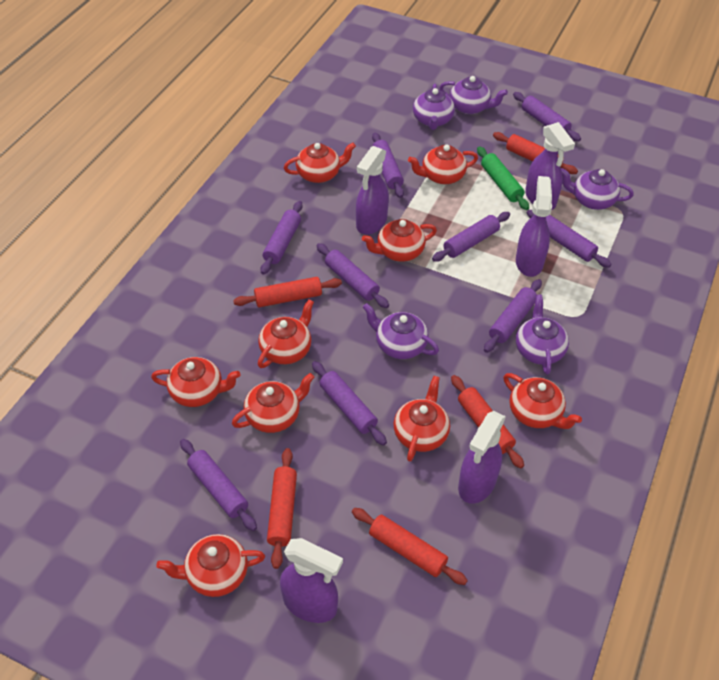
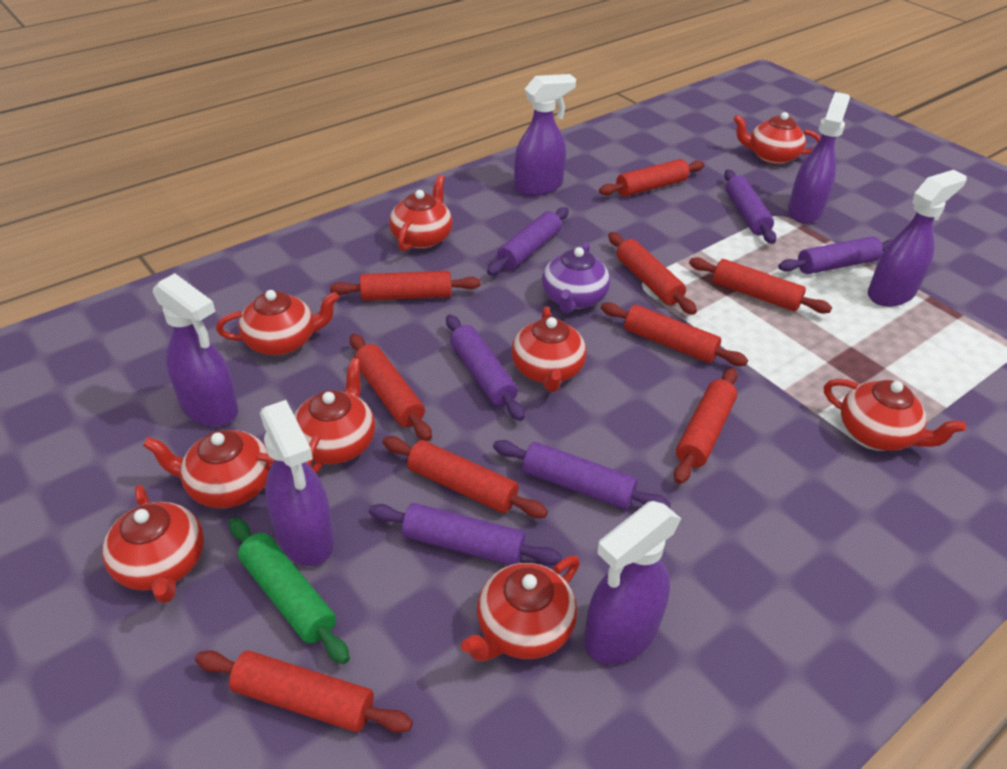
purple rolling pin: [180,439,257,531] [261,201,303,275] [312,361,387,446] [316,243,389,308] [372,133,404,198] [432,212,510,262] [484,279,542,353] [513,92,581,141] [527,210,611,268] = 9 -> [369,503,562,566] [446,315,525,421] [487,207,569,275] [493,440,671,509] [724,170,776,244] [778,237,893,274] = 6
purple spray bottle: [280,538,343,623] [356,146,389,234] [458,411,506,504] [516,176,552,277] [525,122,575,210] = 5 -> [153,273,239,426] [260,400,334,566] [514,74,576,196] [584,501,682,664] [788,92,850,223] [868,170,967,307] = 6
purple teapot: [363,303,439,359] [413,84,455,130] [439,76,508,114] [516,295,569,375] [561,168,634,210] = 5 -> [542,242,610,313] = 1
red rolling pin: [233,277,342,307] [267,448,297,569] [352,508,468,585] [451,375,524,469] [493,132,578,174] = 5 -> [195,650,413,733] [330,271,481,301] [350,334,432,441] [382,436,548,518] [599,159,705,197] [601,302,748,366] [608,232,697,315] [674,368,738,484] [689,257,832,314] = 9

